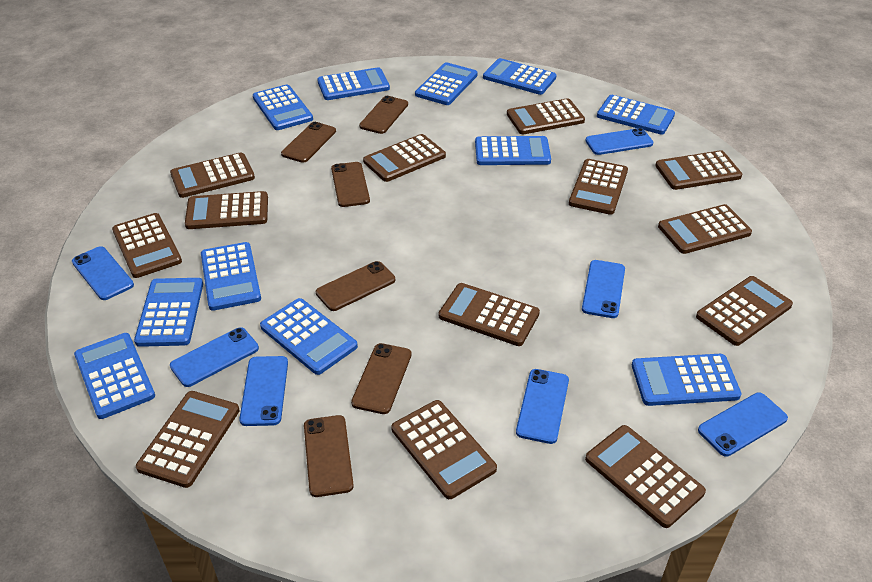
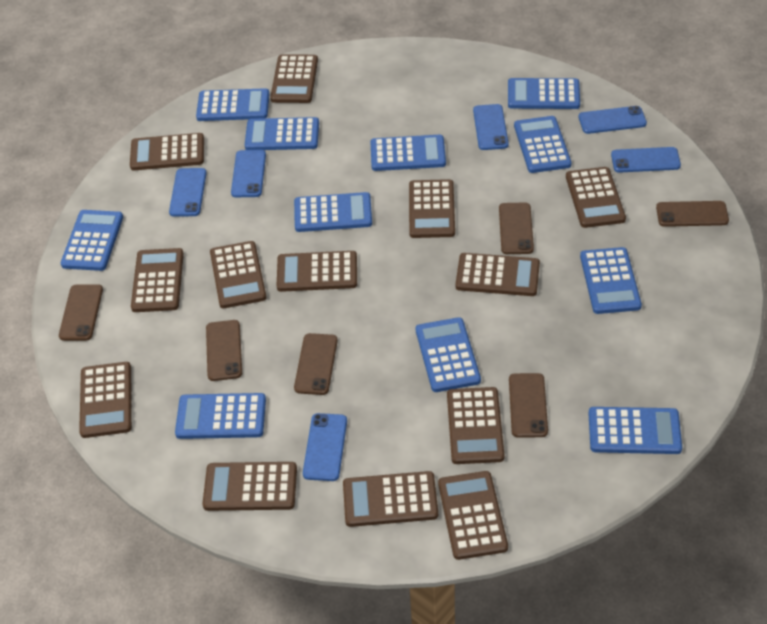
blue phone: [72,246,134,300] [170,327,259,387] [239,356,288,426] [516,369,569,444] [582,260,625,318] [585,128,653,155] [698,393,788,457] = 7 -> [169,168,207,217] [231,150,266,197] [303,413,347,481] [473,104,509,150] [579,106,647,134] [611,147,681,173] = 6

